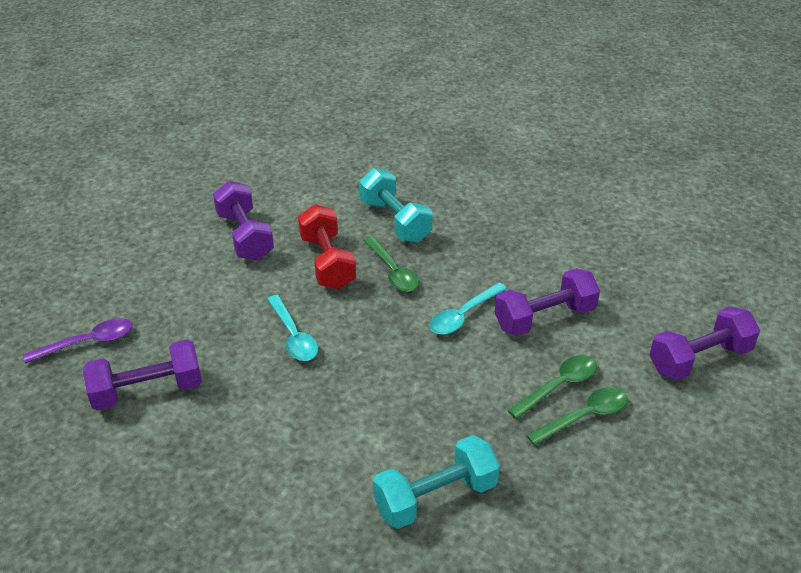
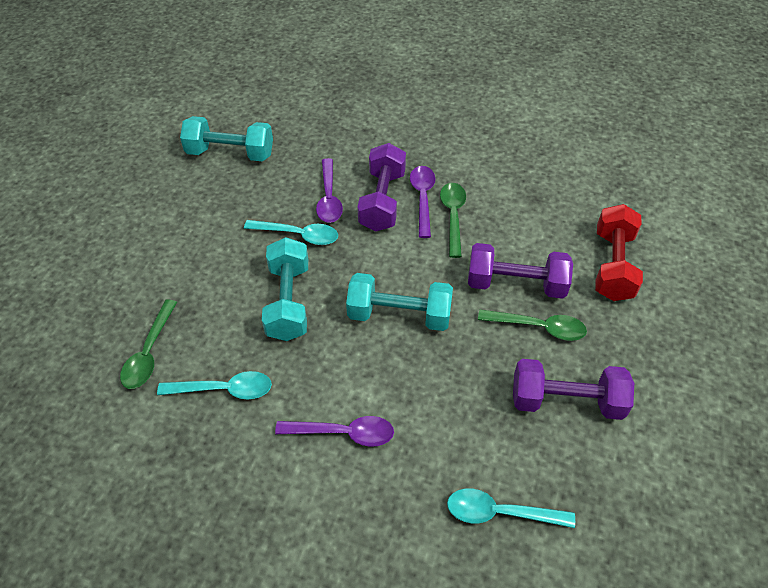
purple dumbbell: [83,339,202,411] [213,181,274,260] [495,268,600,336] [649,306,760,381] = 4 -> [357,143,406,231] [468,243,573,299] [513,359,634,420] = 3
purple spoon: [23,318,133,364] = 1 -> [275,416,394,447] [316,158,343,223] [410,166,435,238] = 3
turquoise dumbbell: [359,168,433,243] [373,435,500,529] = 2 -> [180,116,273,161] [262,237,308,341] [346,273,453,331] = 3
turquoise spoon: [267,295,318,361] [429,283,507,335] = 2 -> [157,371,272,399] [244,220,338,245] [447,489,575,528] = 3

